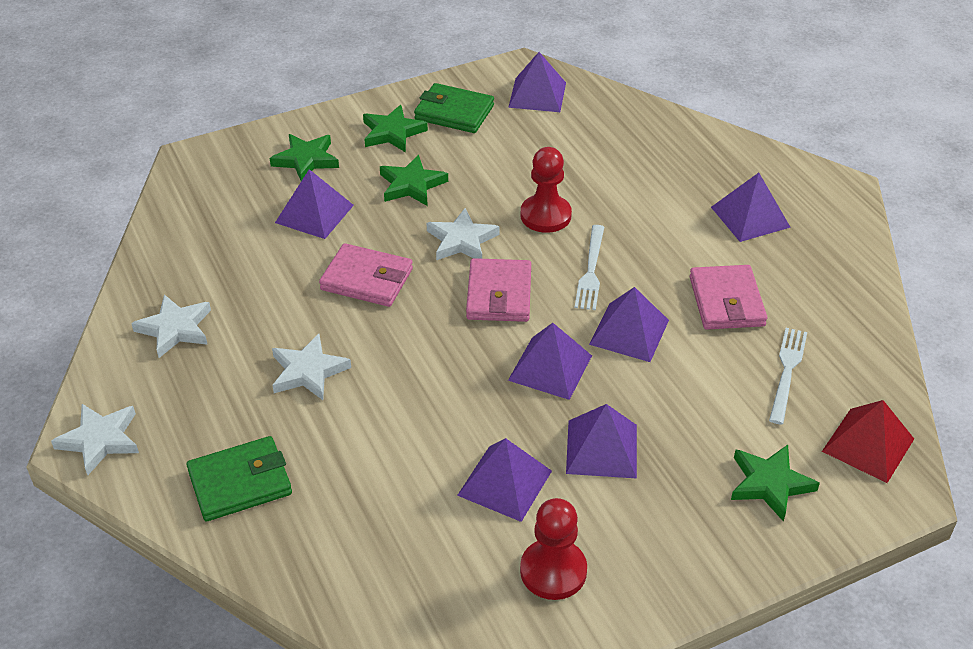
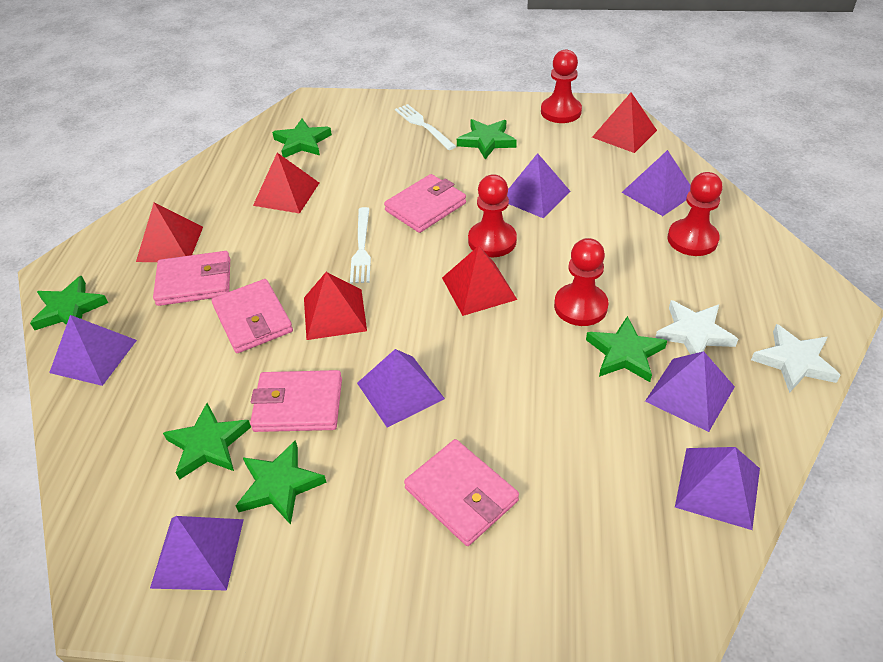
green star: [270,134,339,181] [363,105,428,152] [380,155,448,206] [731,445,820,522] = 4 -> [30,276,108,330] [163,403,251,480] [235,440,327,525] [272,119,332,158] [457,119,517,159] [586,316,667,382] = 6
green wallet: [186,436,292,521] [414,83,494,133] = 2 -> none = 0
pink wallet: [319,243,413,307] [466,258,531,322] [690,265,767,330] = 3 -> [153,251,230,306] [212,279,293,353] [250,370,342,432] [384,174,466,233] [404,439,519,546] = 5
red pawn: [520,147,572,233] [520,498,587,600] = 2 -> [468,174,517,257] [541,50,582,123] [554,238,609,326] [668,172,723,256] = 4
red pyramid: [822,400,914,483] = 1 -> [136,203,203,262] [253,153,319,214] [304,272,367,340] [442,246,517,316] [592,92,657,153] = 5
white star: [51,404,139,475] [131,295,211,358] [272,334,351,400] [427,208,500,260] = 4 -> [655,300,738,355] [751,324,841,393] = 2

